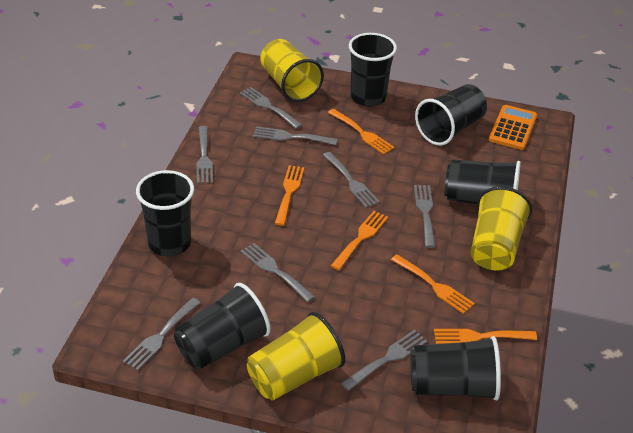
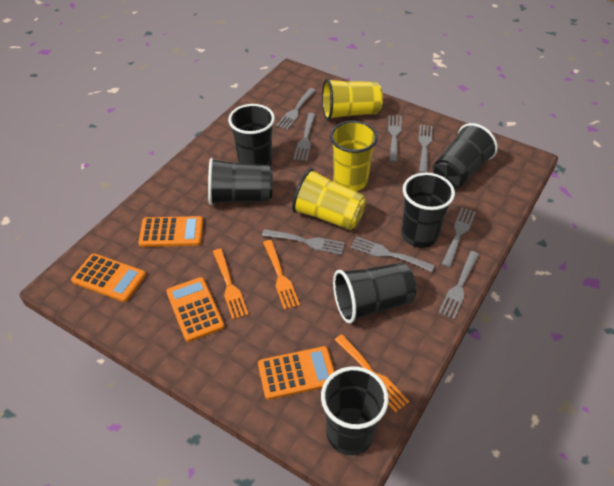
orange calculator: [489,105,537,150] = 1 -> [71,253,146,302] [138,216,203,247] [166,277,225,342] [258,346,335,400] = 4
orange fork: [275,165,304,226] [328,109,394,155] [331,211,388,270] [391,254,475,314] [434,329,537,344] = 5 -> [213,249,249,320] [263,240,300,310] [335,334,409,413] = 3

